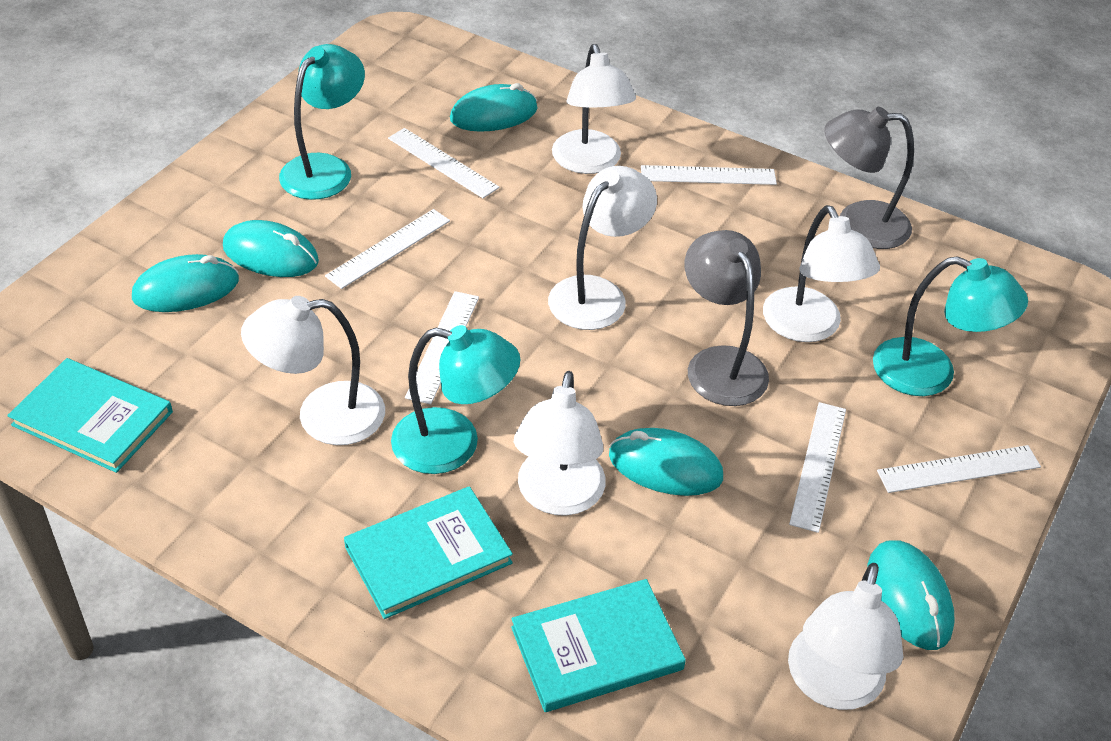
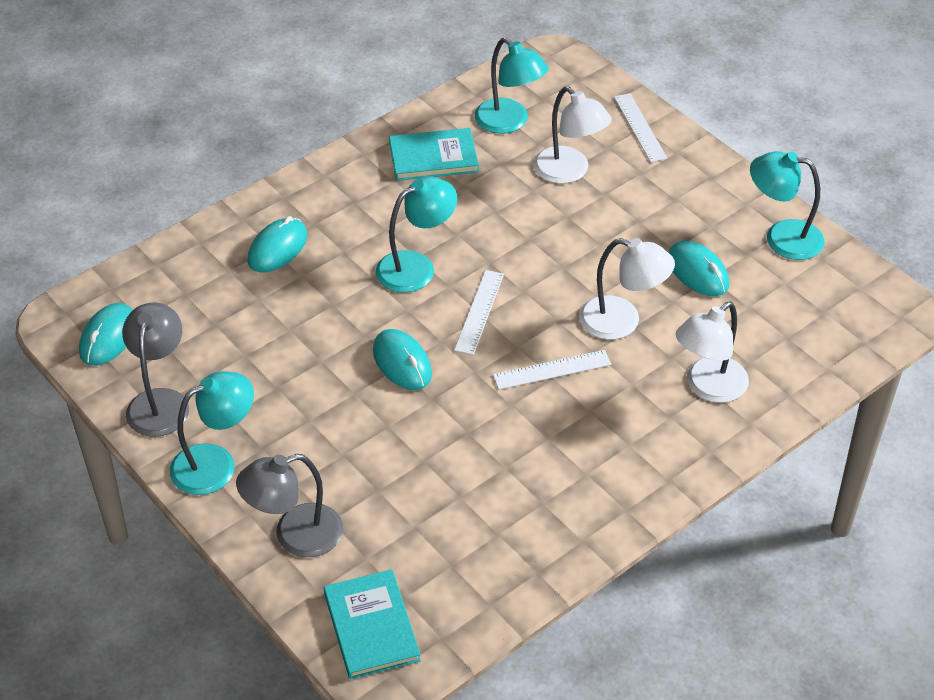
turquoise book: [7,358,173,473] [344,486,513,619] [511,579,686,712] = 3 -> [324,569,421,680] [389,128,479,181] = 2
turquoise lamp: [279,44,365,200] [391,325,520,474] [873,256,1028,396] = 3 -> [170,371,254,495] [376,176,457,293] [474,38,549,134] [750,151,824,260] = 4
turquoise mouse: [132,254,239,312] [223,220,319,277] [450,83,538,132] [609,428,723,496] [867,540,955,650] = 5 -> [79,303,133,366] [248,216,307,272] [373,329,432,390] [668,241,729,296] = 4
white lamp: [241,296,385,445] [514,371,606,516] [548,166,657,330] [552,44,636,174] [763,205,880,342] [788,563,903,710] = 6 -> [533,87,612,184] [579,238,675,340] [675,301,749,403] = 3
white ruler: [325,209,450,289] [388,128,499,198] [405,291,479,404] [641,165,777,185] [789,402,846,533] [877,445,1041,493] = 6 -> [454,270,504,355] [493,350,611,390] [614,93,667,162] = 3

